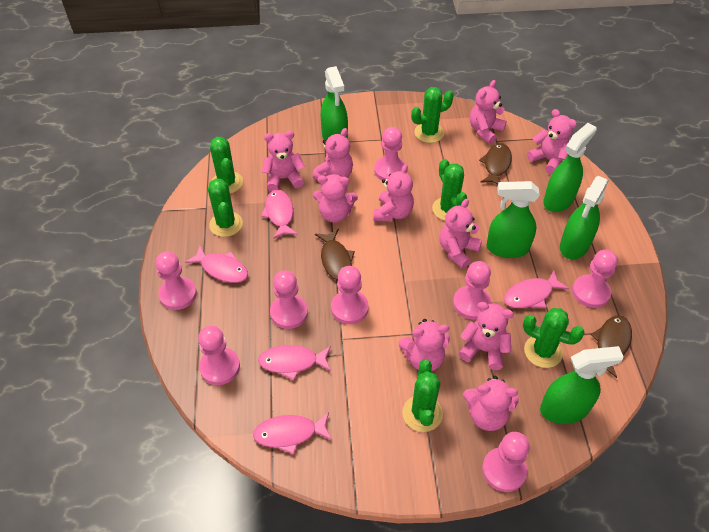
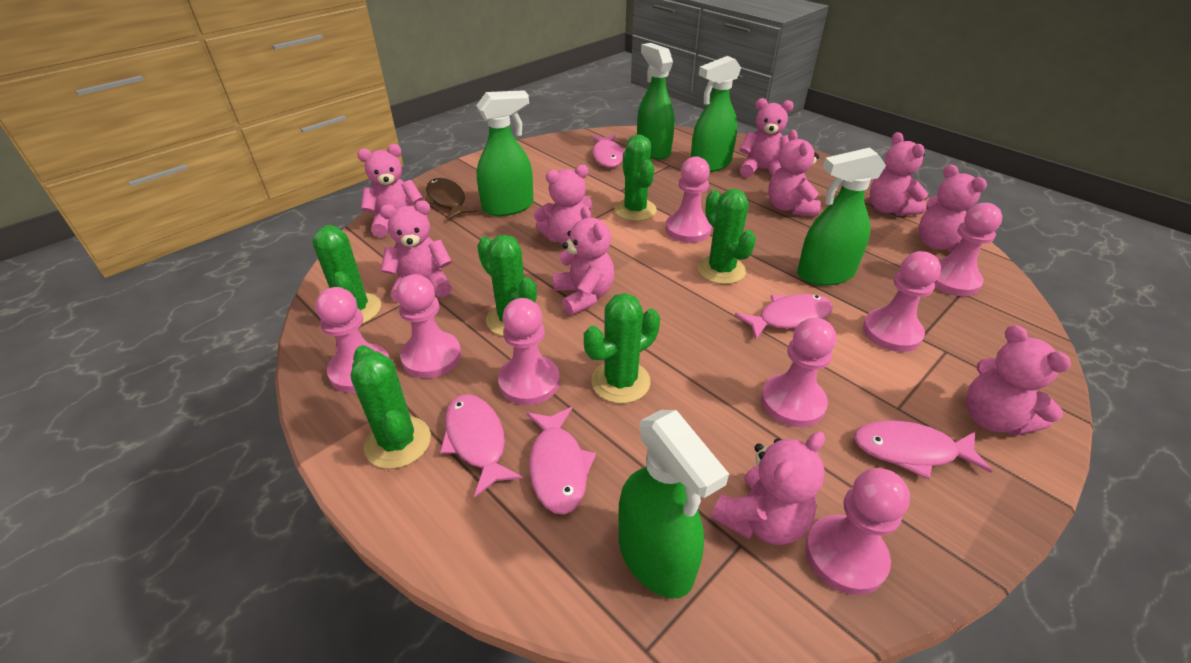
brown fish: [315,229,355,280] [479,143,512,185] [591,315,632,378] = 3 -> [425,178,478,220] = 1

